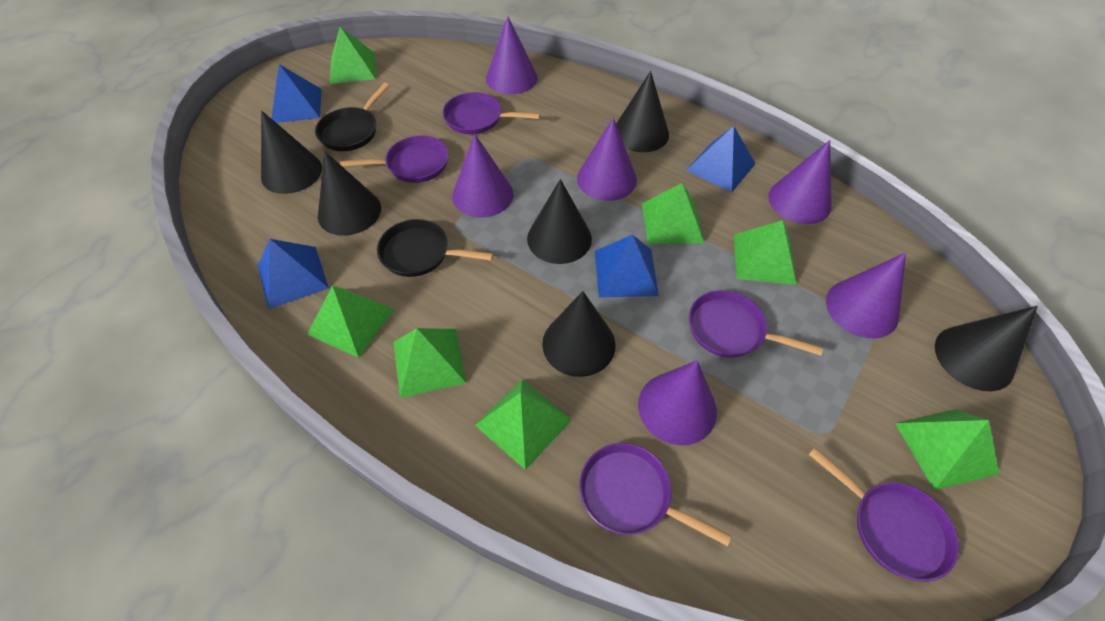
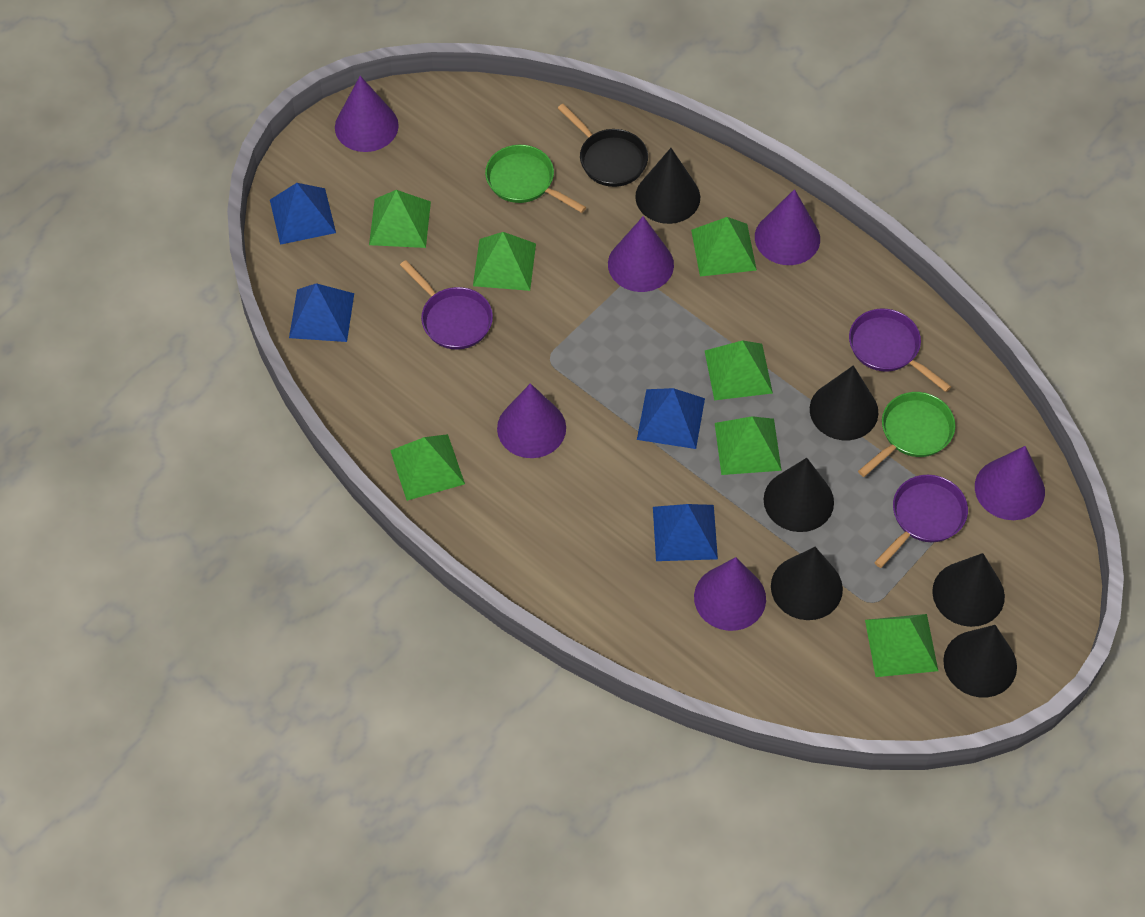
black pan: [315,83,390,151] [377,219,494,277] = 2 -> [558,104,648,187] = 1
green pan: none = 0 -> [485,145,586,213] [858,392,956,477] = 2
purple pan: [340,135,449,183] [442,92,540,135] [579,443,732,546] [689,290,823,358] [808,447,959,582] = 5 -> [400,260,493,350] [849,309,951,392] [874,475,968,568] = 3

